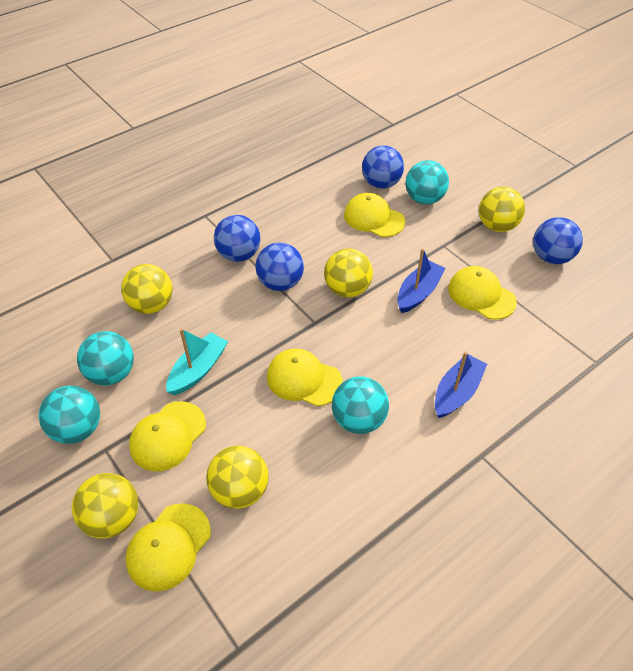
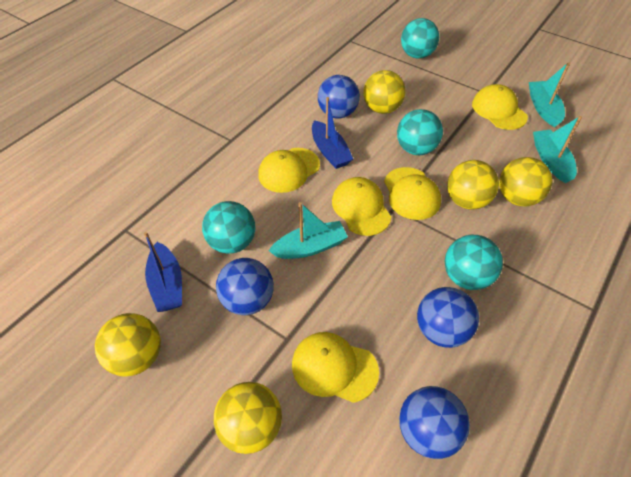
turquoise boat: [166,328,228,395] = 1 -> [269,202,348,259] [529,62,570,127] [533,116,582,183] = 3

